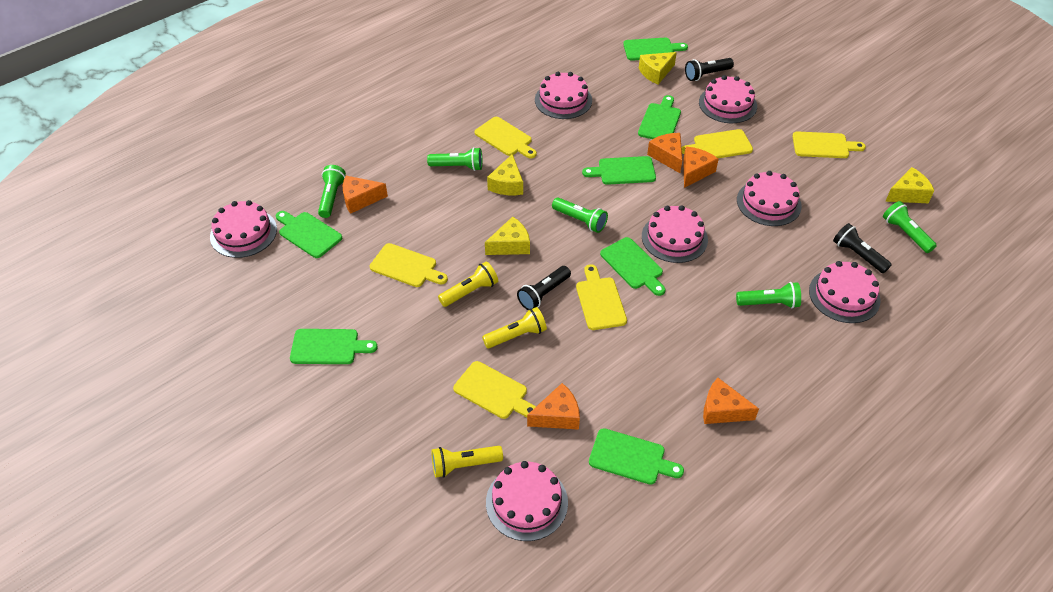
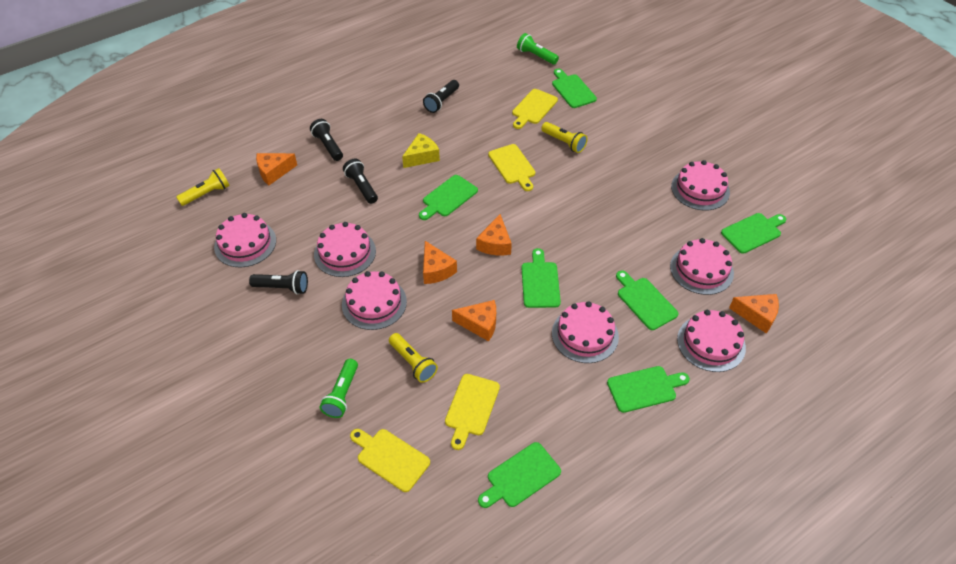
black flashlight: [517,266,571,310] [685,58,734,81] [833,223,892,273] = 3 -> [249,270,308,294] [310,119,343,161] [343,159,378,204] [423,80,459,113] = 4
green flashlight: [318,165,346,218] [427,147,482,171] [552,197,608,233] [736,282,801,308] [883,201,937,253] = 5 -> [320,359,358,418] [517,33,559,65] = 2
yellow cheese: [485,217,530,255] [487,154,523,195] [639,52,677,85] [885,167,934,203] = 4 -> [402,133,440,168] = 1
yellow cutting board: [370,243,448,287] [453,361,536,419] [475,117,537,158] [576,264,627,330] [682,129,753,158] [793,131,866,158] = 6 -> [350,429,430,492] [445,374,500,450] [488,144,535,191] [512,89,558,129] = 4

